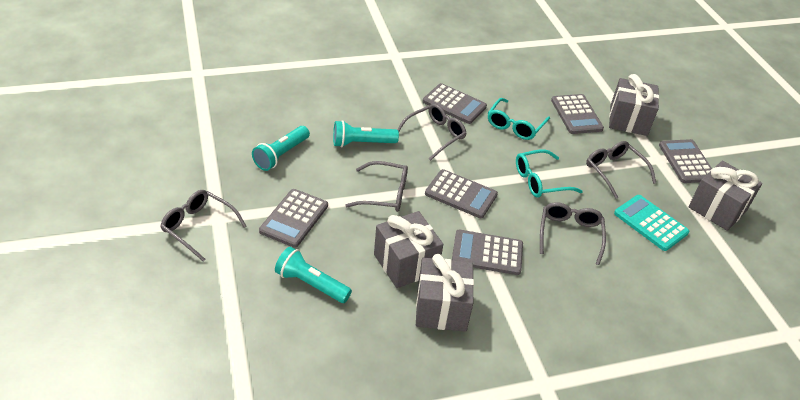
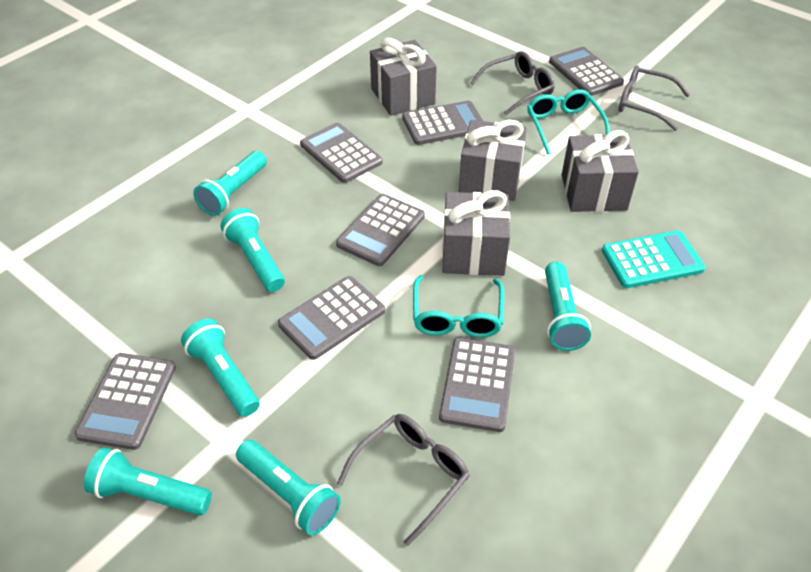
grey calculator: [259,189,328,248] [423,83,487,124] [425,169,498,218] [452,230,523,275] [551,94,604,134] [659,139,712,183] = 6 -> [75,353,176,450] [278,276,385,360] [300,123,383,183] [336,194,425,266] [403,101,483,145] [439,338,515,432] [549,47,624,96] = 7
grey glasses: [160,190,246,261] [345,161,408,212] [397,104,467,161] [540,202,606,265] [586,141,656,199] = 5 -> [337,414,470,546] [470,51,555,116] [619,65,690,131] = 3
turquoise flashlight: [252,126,310,171] [275,247,352,303] [333,120,399,147] = 3 -> [84,447,212,516] [181,319,260,417] [193,151,267,216] [221,208,285,292] [236,440,341,535] [545,261,591,351] = 6

